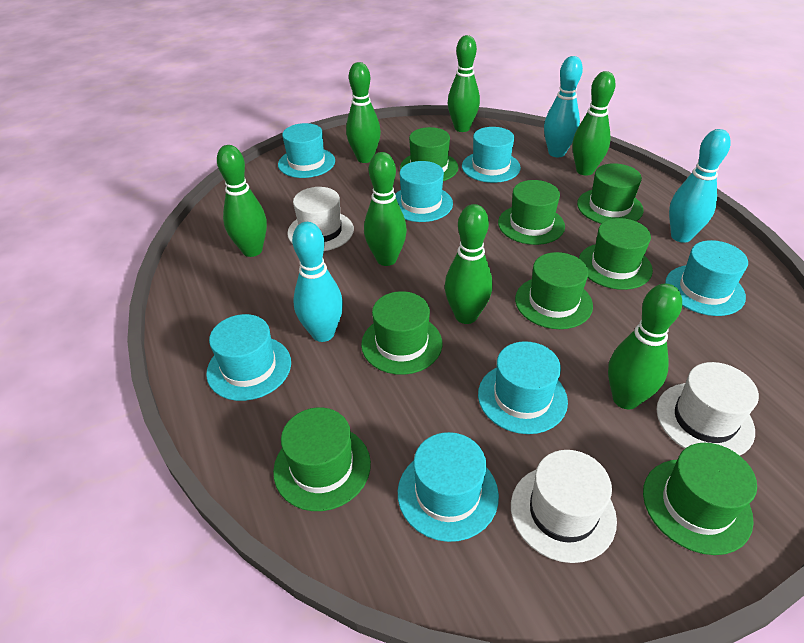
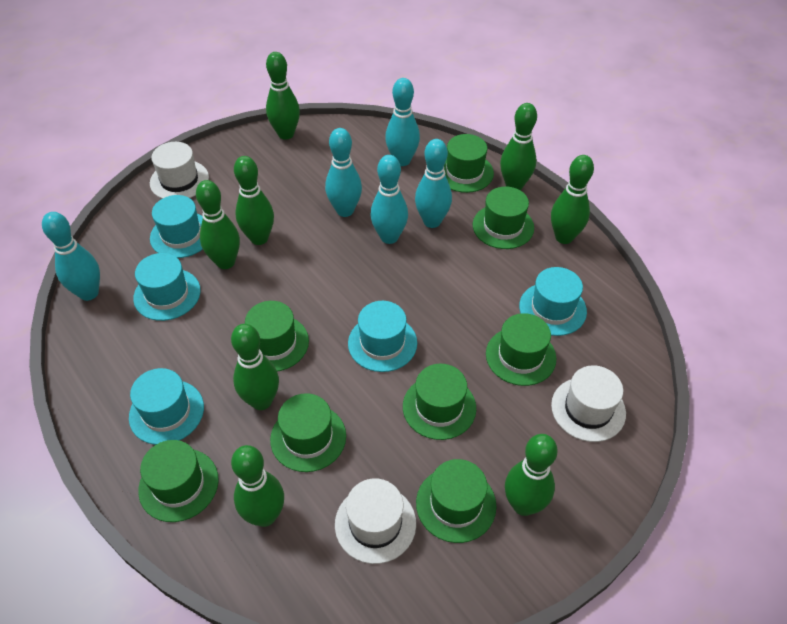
green bowling pin: [217,145,267,257] [346,62,381,163] [364,152,407,266] [445,204,492,324] [448,35,480,132] [572,71,616,176] [608,284,682,409] = 7 -> [196,180,240,269] [231,324,279,410] [231,445,284,527] [234,156,274,245] [266,52,300,140] [500,103,537,190] [505,434,558,516] [551,155,594,244] = 8
turquoise bowling pin: [292,222,343,342] [544,56,583,157] [669,129,731,243] = 3 -> [42,212,100,301] [325,128,362,217] [370,155,408,244] [385,78,420,166] [415,139,452,228] = 5
turquoise hat: [206,314,291,401] [278,123,335,178] [396,161,453,222] [398,432,499,542] [462,127,521,183] [478,341,568,434] [665,240,748,316] = 7 -> [129,368,204,445] [133,253,201,321] [150,195,203,258] [348,301,417,372] [519,267,587,336] = 5

